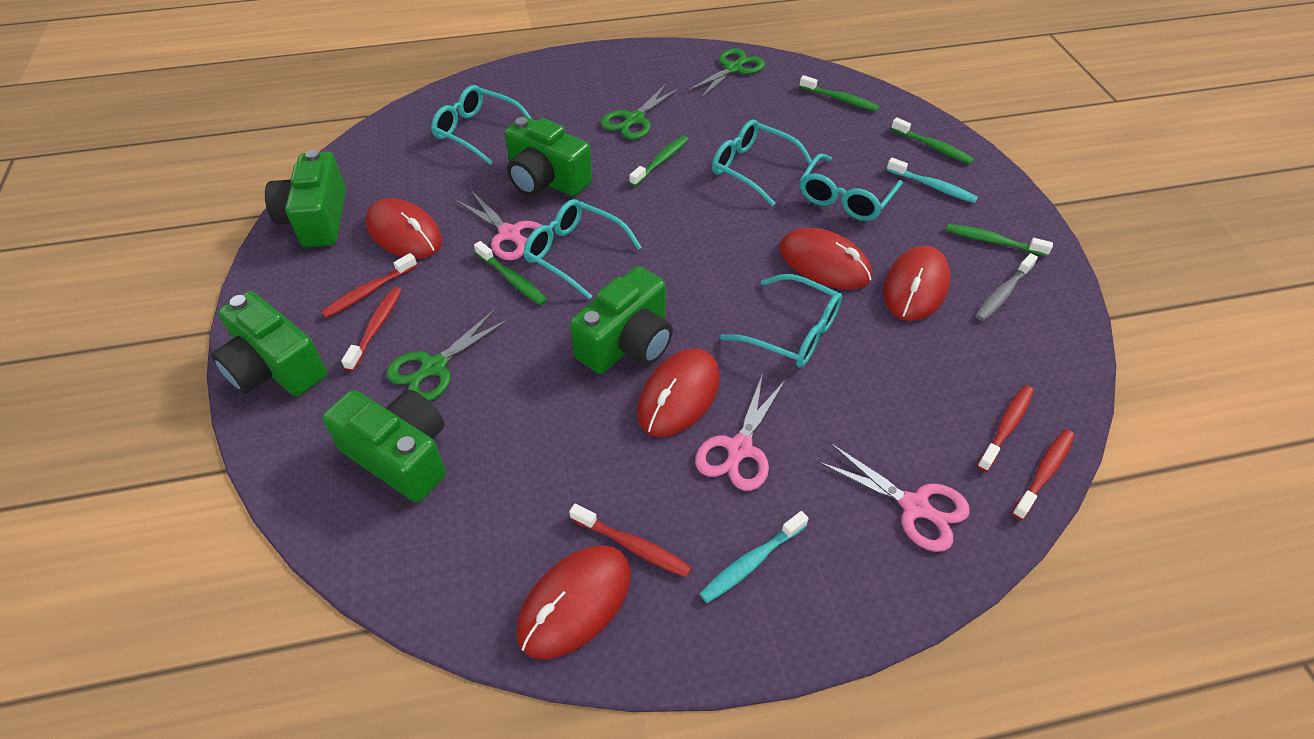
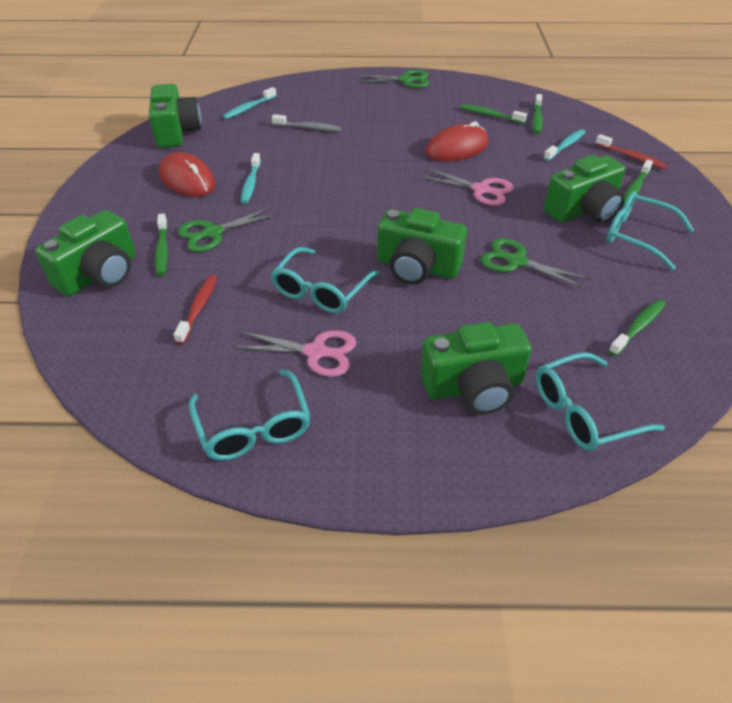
pink scissors: [455,190,542,260] [695,373,785,491] [818,443,970,552] = 3 -> [232,330,356,377] [420,168,514,206] = 2
red mouse: [366,198,442,259] [516,545,631,659] [637,348,720,437] [779,228,872,289] [883,246,950,321] = 5 -> [159,152,216,197] [426,121,489,162] = 2
red toothbrush: [321,253,417,318] [341,287,402,371] [569,504,692,577] [977,385,1034,472] [1012,430,1075,520] = 5 -> [174,275,217,344] [595,134,667,169] = 2
turquoise glasses: [431,85,532,165] [523,199,642,300] [712,119,812,206] [720,274,842,367] [800,153,903,221] = 5 -> [189,370,311,461] [271,247,380,313] [536,352,665,451] [606,191,694,270] = 4
turquoise toothbrush: [699,511,809,603] [887,158,978,203] = 2 -> [223,87,277,119] [241,153,261,204] [543,129,586,161] = 3

